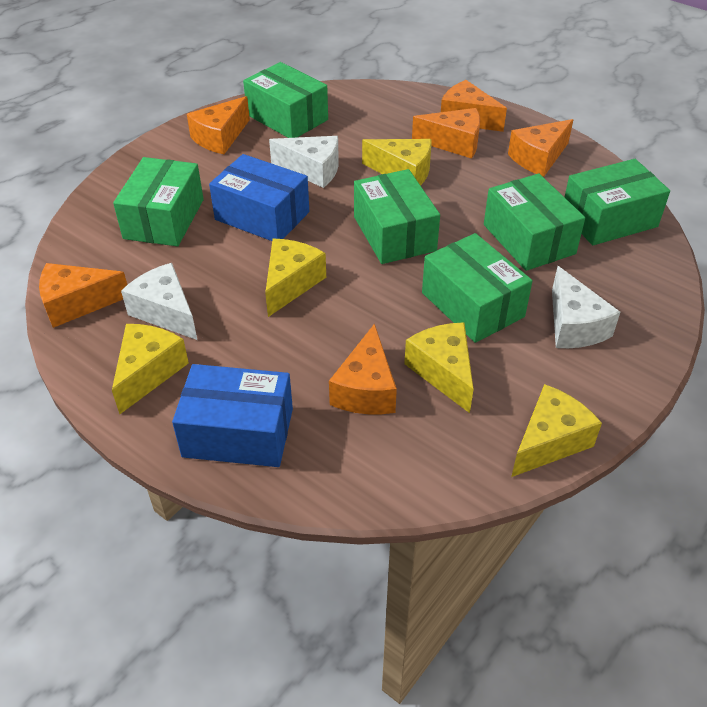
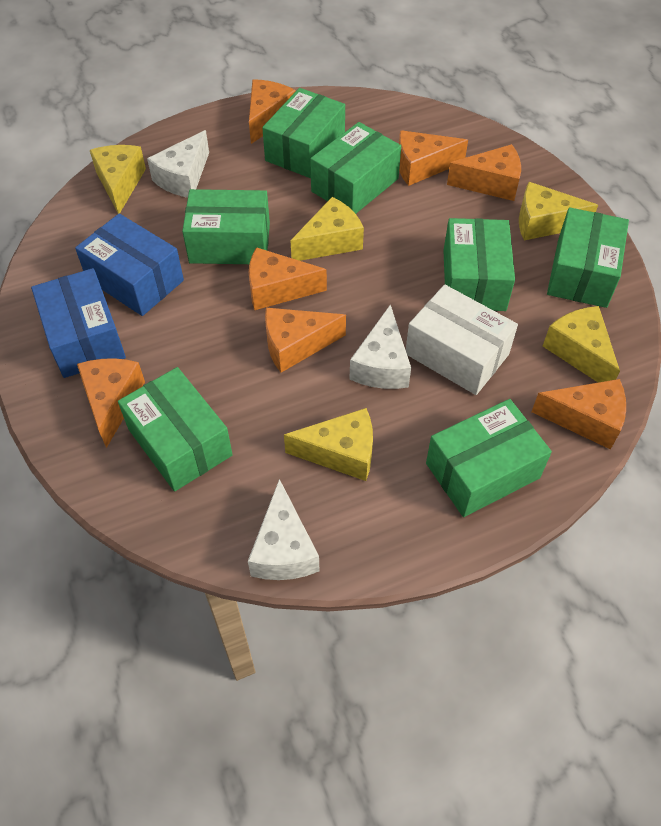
green box: [113,157,204,246] [243,62,328,138] [354,169,440,264] [422,233,533,343] [484,173,585,271] [565,159,670,245] = 6 -> [118,367,233,491] [182,189,270,264] [262,88,345,178] [310,122,401,214] [426,399,552,517] [443,218,515,311] [547,207,629,308] = 7
orange cheese: [39,263,127,328] [187,96,250,154] [329,323,397,414] [412,108,480,159] [441,80,507,132] [508,119,574,177] = 6 -> [77,358,145,448] [249,79,296,144] [249,247,327,310] [265,308,346,373] [399,130,468,186] [447,144,521,201] [531,379,626,450] = 7
white box: none = 0 -> [406,284,518,395] = 1

